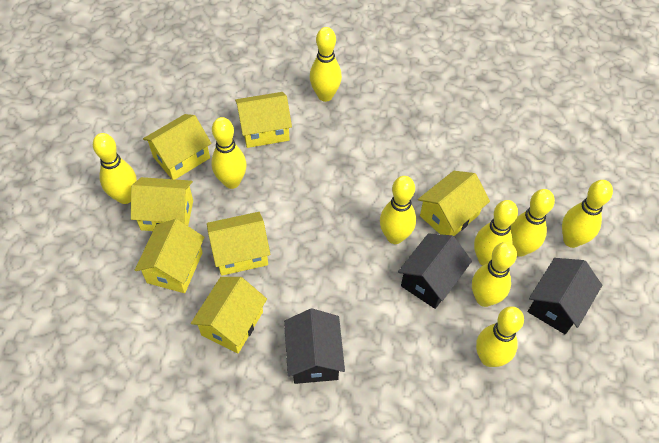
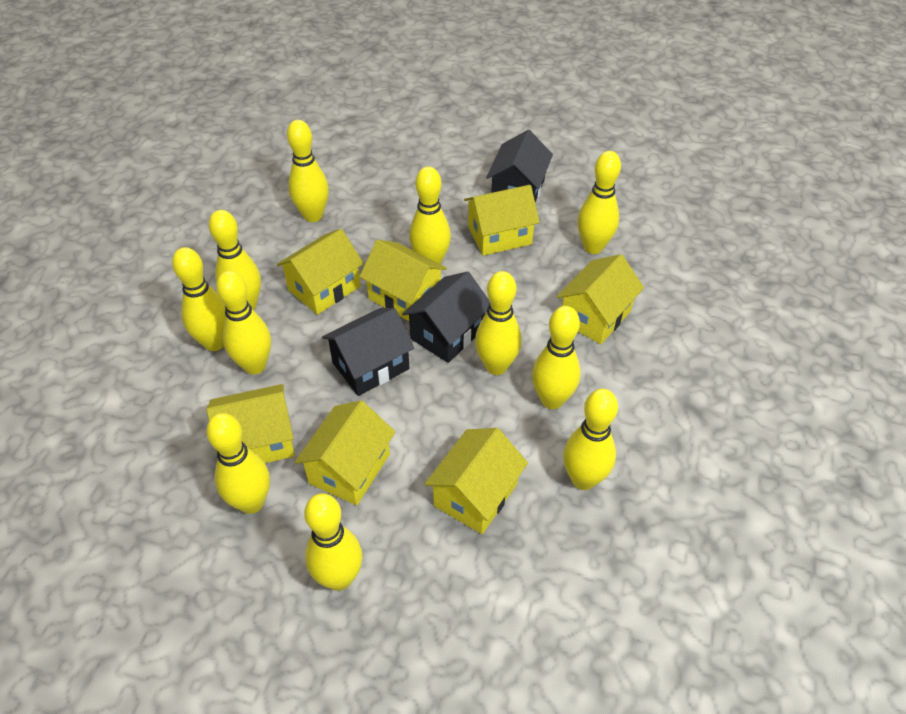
yellow bowling pin: [93,133,137,204] [211,117,247,189] [310,27,342,102] [380,176,416,244] [472,242,517,307] [474,200,518,266] [476,306,524,367] [511,189,555,257] [562,180,613,248] = 9 -> [172,247,226,351] [206,413,270,514] [209,210,261,310] [216,271,271,374] [287,120,329,222] [304,493,363,591] [409,166,451,264] [475,271,521,375] [532,306,581,409] [563,389,618,490] [578,151,621,254] = 11

